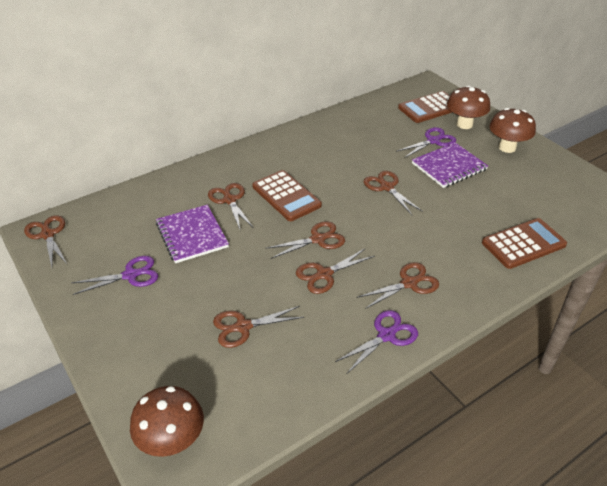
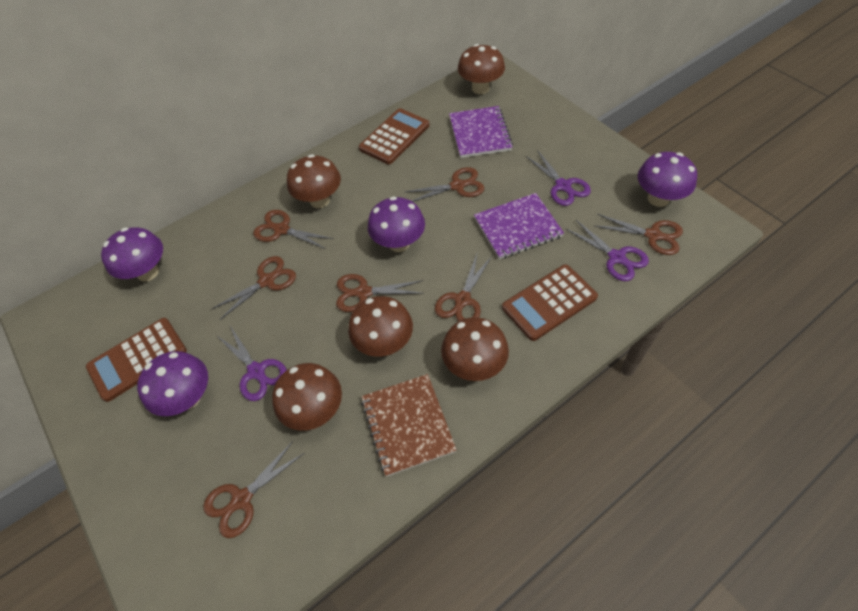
brown mushroom: [130,386,204,457] [447,85,490,129] [489,108,536,153] = 3 -> [272,363,342,431] [287,154,341,208] [348,296,413,357] [441,317,509,381] [458,44,505,94] = 5
brown notebook: none = 0 -> [361,374,456,477] = 1
purple mushroom: none = 0 -> [101,227,163,282] [137,351,208,416] [368,196,425,252] [638,152,697,207] = 4

